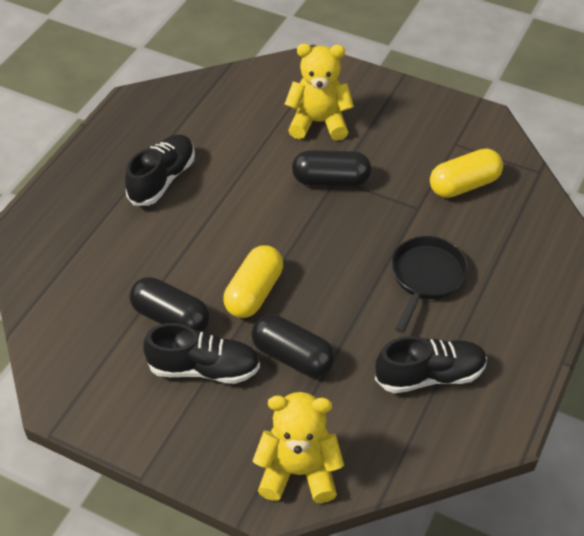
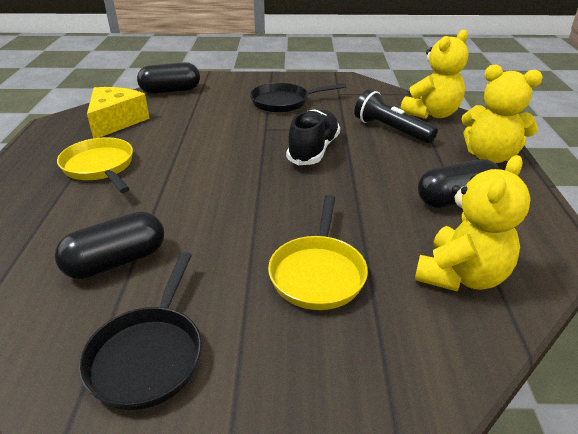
black flashlight: none = 0 -> [354,89,438,143] = 1
black pan: [391,236,468,333] = 1 -> [79,252,202,410] [250,83,346,113] = 2
black shoe: [125,134,195,206] [143,323,260,384] [375,336,487,393] = 3 -> [286,109,340,165] = 1
yellow capsule: [223,245,283,318] [430,148,503,198] = 2 -> none = 0
yellow cheese: none = 0 -> [87,87,150,138] = 1
yellow pan: none = 0 -> [57,137,133,193] [268,195,368,310] = 2
yellow teddy bear: [253,392,344,503] [284,43,354,141] = 2 -> [400,30,469,119] [415,155,531,292] [461,65,543,163] = 3

